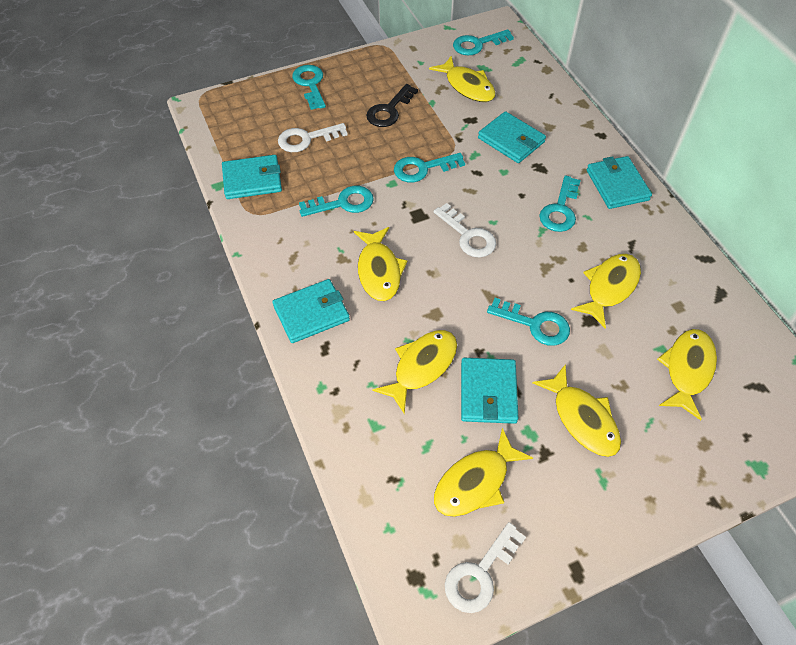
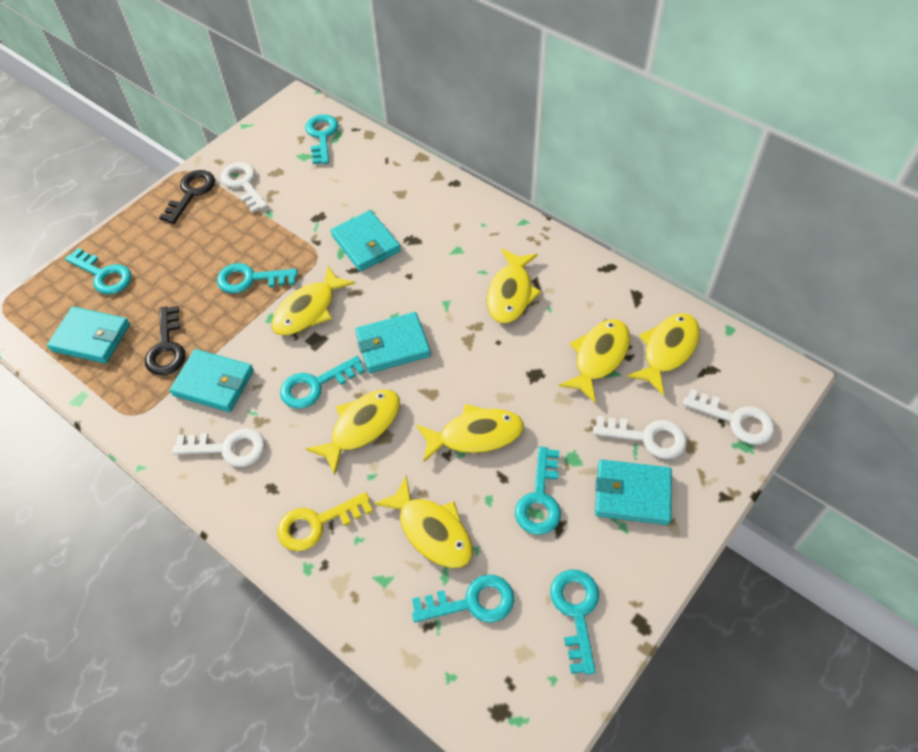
black key: [366,84,418,127] = 1 -> [145,306,185,375] [159,170,215,224] = 2
turquoise key: [292,65,326,110] [299,186,374,217] [394,153,465,182] [453,29,514,55] [487,298,570,346] [539,176,581,232] = 6 -> [65,248,132,295] [217,263,298,294] [280,356,365,409] [305,114,338,164] [412,575,514,623] [515,447,561,535] [550,570,599,675] = 7
white key: [278,123,348,152] [434,203,496,258] [445,522,526,613] = 3 -> [172,428,265,467] [220,162,268,213] [593,416,687,459] [683,388,775,445] = 4
yellow key: none = 0 -> [277,492,373,551] = 1

